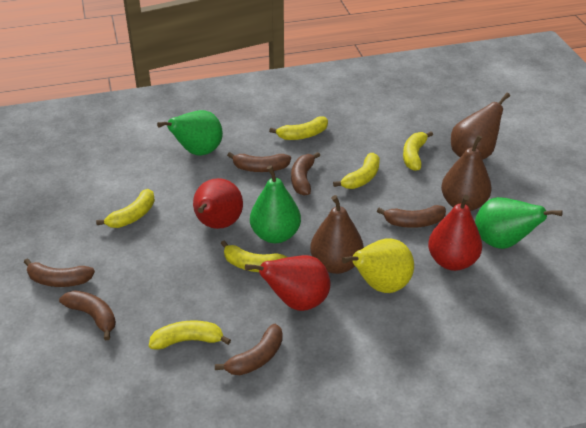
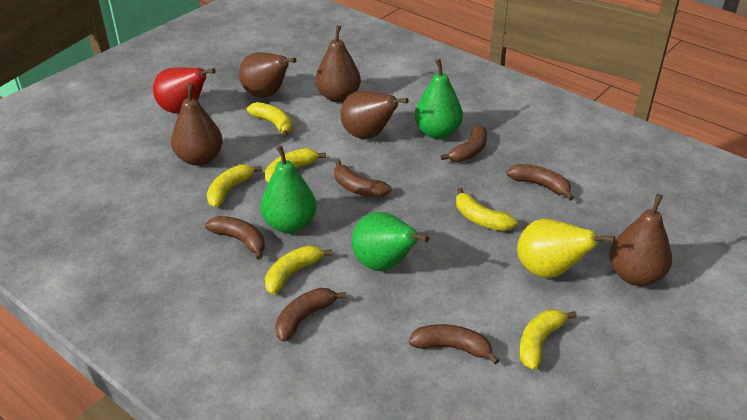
brown pear: [310,195,364,274] [441,135,492,211] [451,93,510,160] = 3 -> [171,83,223,166] [239,52,297,97] [315,25,361,102] [340,91,409,139] [609,194,672,286] = 5
red pear: [193,178,243,229] [245,255,330,311] [428,195,482,271] = 3 -> [153,67,215,114] = 1

